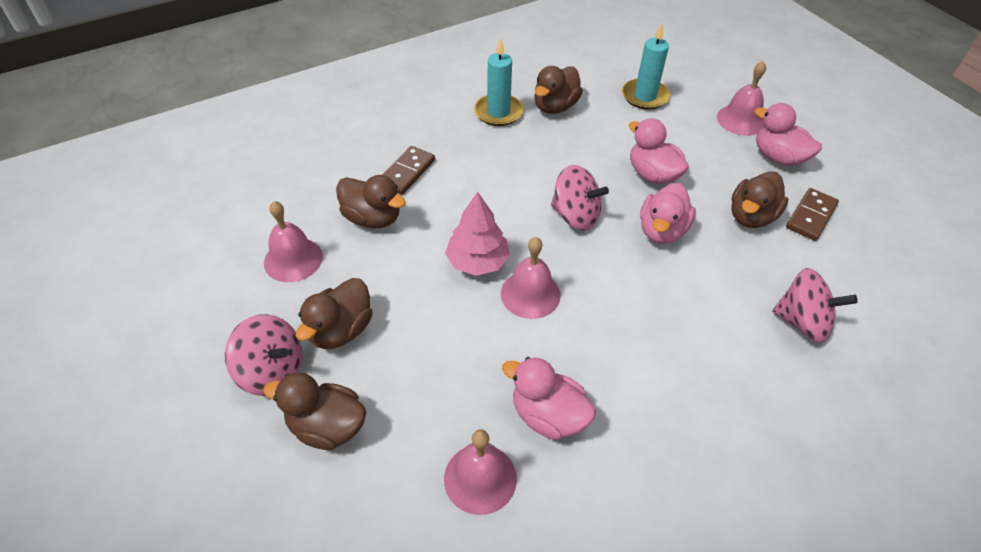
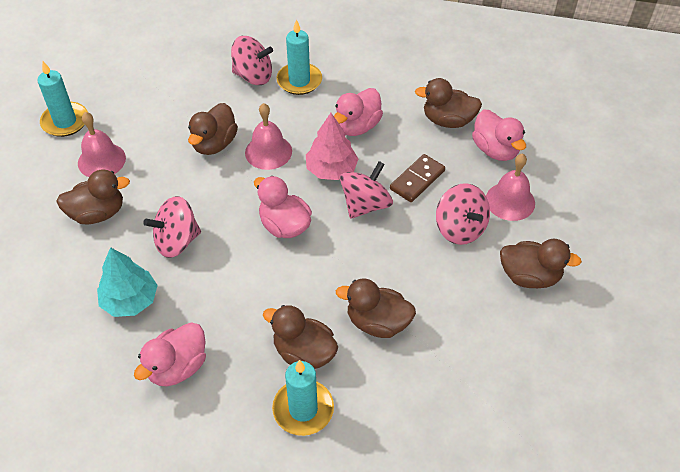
brown domino: [383,146,435,195] [786,188,839,241] = 2 -> [390,154,445,202] = 1
brown duck: [263,372,366,450] [296,278,373,349] [336,175,406,228] [534,66,583,114] [731,171,789,228] = 5 -> [56,169,130,224] [188,103,238,155] [263,305,338,369] [336,278,416,338] [415,78,482,128] [500,239,582,288] = 6
pink bell: [264,201,323,282] [444,429,517,515] [501,237,561,319] [717,61,766,136] = 4 -> [78,112,126,177] [245,103,292,170] [486,154,535,221] = 3
pink spinning top: [225,314,302,396] [551,165,609,231] [772,268,858,343] = 3 -> [143,196,201,258] [231,36,273,85] [340,161,393,219] [436,183,490,245] = 4
turquoise candle: [474,39,523,126] [622,24,670,110] = 2 -> [37,61,88,137] [272,360,334,436] [276,19,322,95] = 3
turquoise tree: none = 0 -> [97,247,158,317] = 1

